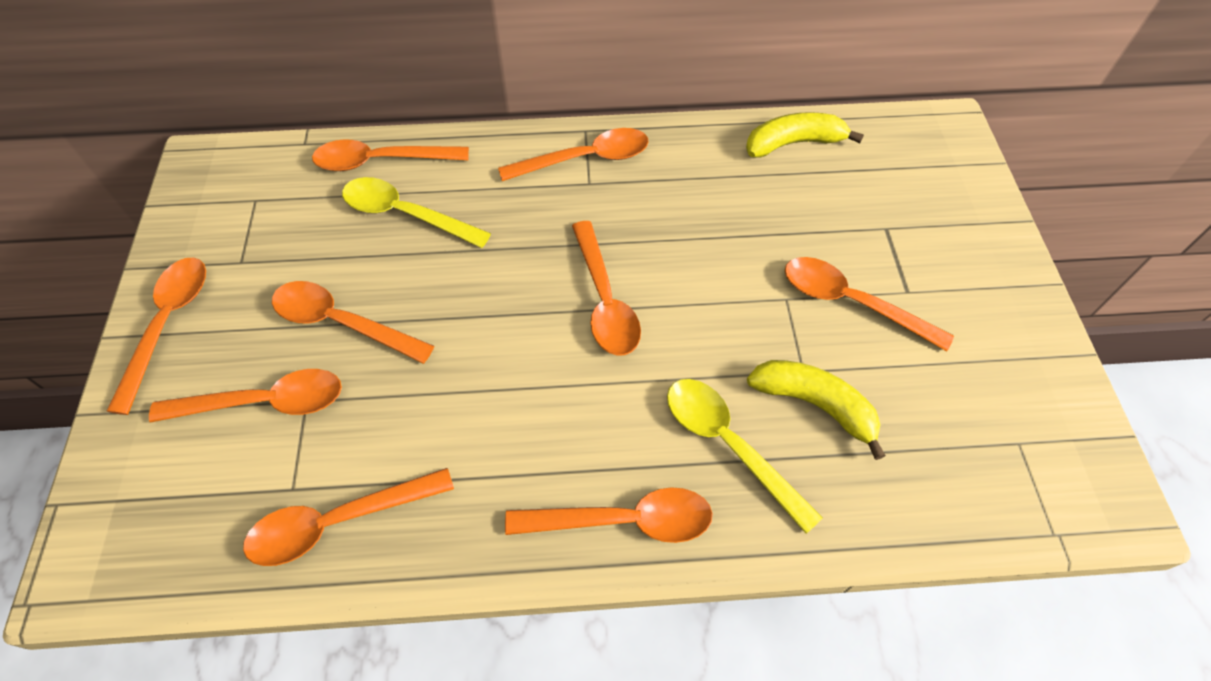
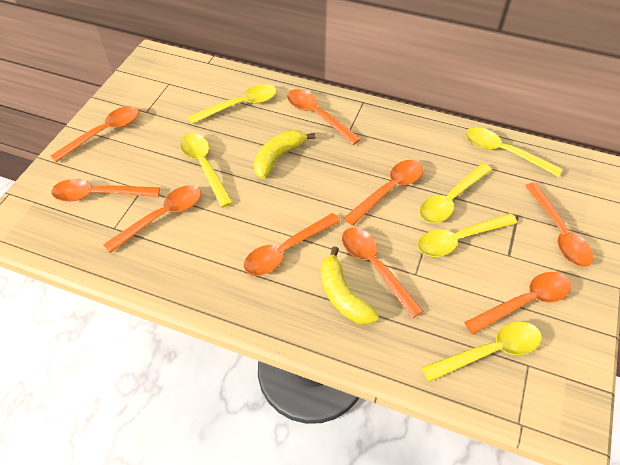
yellow spoon: [342,177,491,248] [667,379,823,534] = 2 -> [180,133,233,208] [188,84,277,124] [417,213,517,257] [419,163,492,223] [421,322,542,382] [465,127,563,177] = 6

